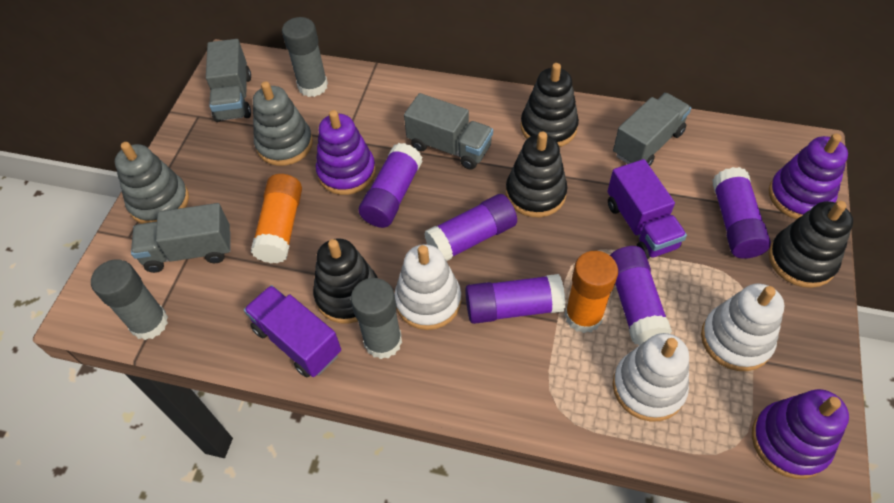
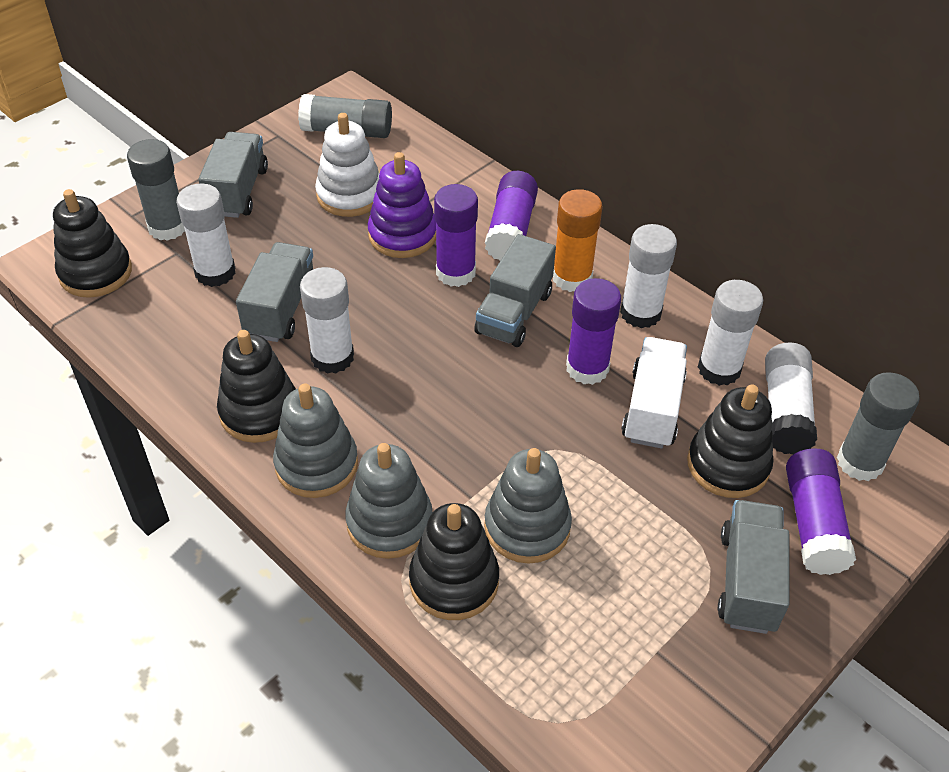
grey stacking toy: [115,142,189,224] [253,81,313,166] = 2 -> [273,384,358,498] [345,443,432,559] [484,448,572,564] = 3
orange glue stick: [251,174,302,263] [565,251,618,333] = 2 -> [553,189,602,292] = 1
purple glue stick: [359,143,423,228] [424,194,517,261] [465,274,565,324] [610,246,672,346] [712,167,771,259] = 5 -> [434,184,478,287] [485,171,538,261] [566,278,621,385] [786,448,856,575] = 4
purple stacking toy: [316,110,376,195] [752,389,849,479] [769,133,848,219] = 3 -> [368,152,436,258] = 1
purple truck: [244,285,341,377] [607,159,687,259] = 2 -> none = 0
white glue stick: none = 0 -> [176,183,236,287] [300,267,354,374] [620,224,677,328] [698,280,763,386] [765,342,817,455] = 5
white stacking toy: [394,244,461,330] [613,333,689,422] [701,283,784,371] = 3 -> [315,113,379,217] = 1
white truck: none = 0 -> [621,337,687,448] = 1

